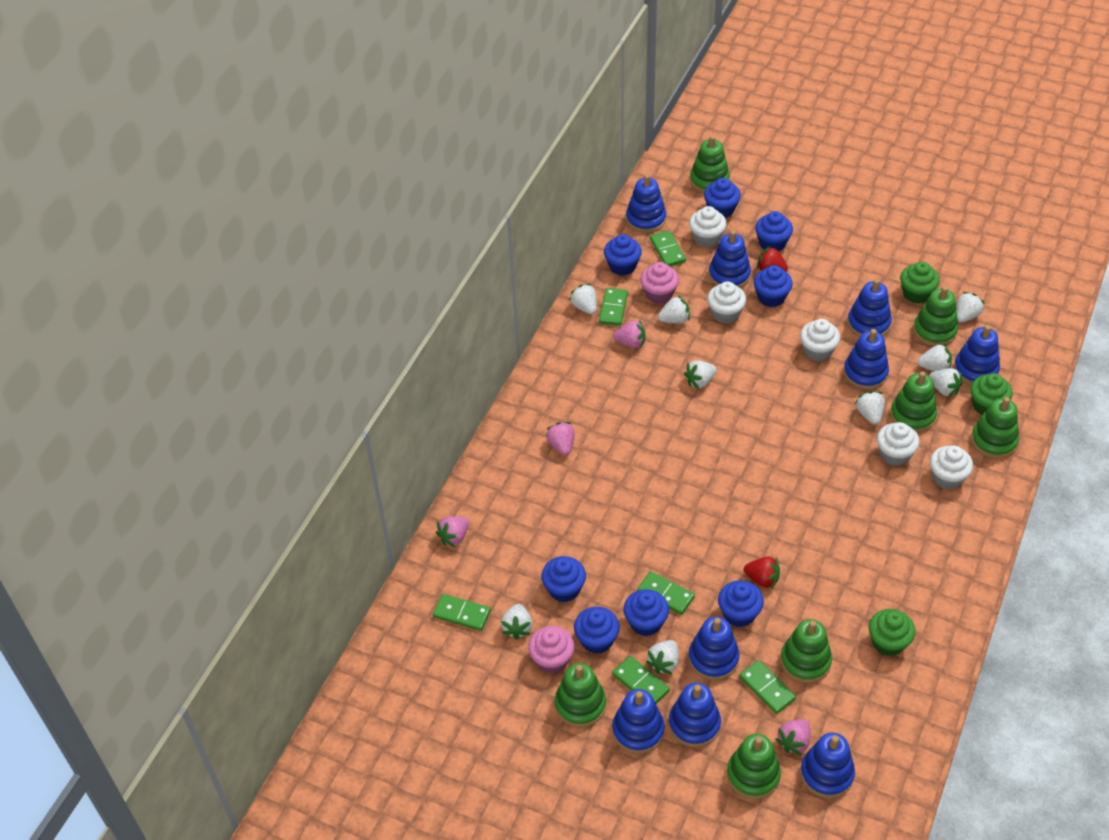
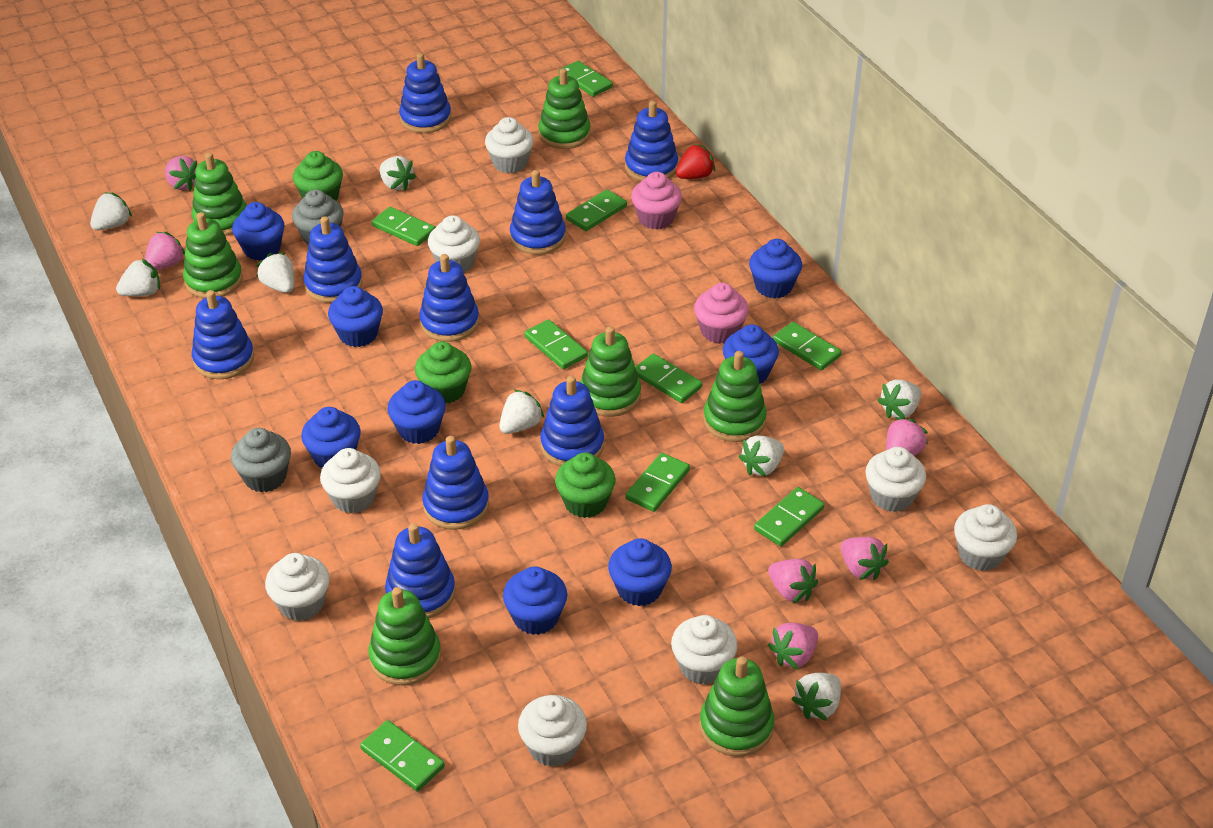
green domino: [433,594,491,631] [599,288,628,326] [612,656,670,704] [637,571,695,615] [650,230,686,266] [739,660,796,714] = 6 -> [360,720,445,791] [372,207,435,246] [524,319,588,369] [559,61,613,97] [566,190,627,231] [625,453,690,512] [635,354,702,403] [754,487,825,546] [773,322,842,370] = 9
grey cupcake: none = 0 -> [231,428,291,492] [292,189,344,244] = 2
pink strawberry: [436,516,469,547] [546,422,575,455] [613,320,645,348] [775,719,810,755] = 4 -> [145,232,185,270] [165,156,197,191] [768,559,818,603] [768,623,818,669] [841,537,889,580] [886,417,928,456] = 6
red strawberry: [744,557,780,589] [757,246,788,272] = 2 -> [676,144,715,179] = 1
white cupcake: [689,206,727,247] [707,282,746,324] [800,319,840,361] [877,422,920,466] [930,445,973,490] = 5 -> [265,553,330,621] [320,448,381,513] [428,215,480,273] [485,117,534,173] [518,695,587,767] [671,615,738,685] [865,447,926,512] [954,504,1017,571] = 8
white strawberry: [501,604,532,640] [569,284,597,314] [646,640,679,674] [658,295,690,323] [684,360,716,389] [855,391,885,425] [918,344,952,371] [929,368,963,397] [956,292,984,323] = 9 -> [90,192,132,230] [116,258,160,296] [256,253,294,293] [380,156,416,191] [500,389,544,434] [739,435,784,477] [791,673,841,721] [877,379,921,419] = 8

